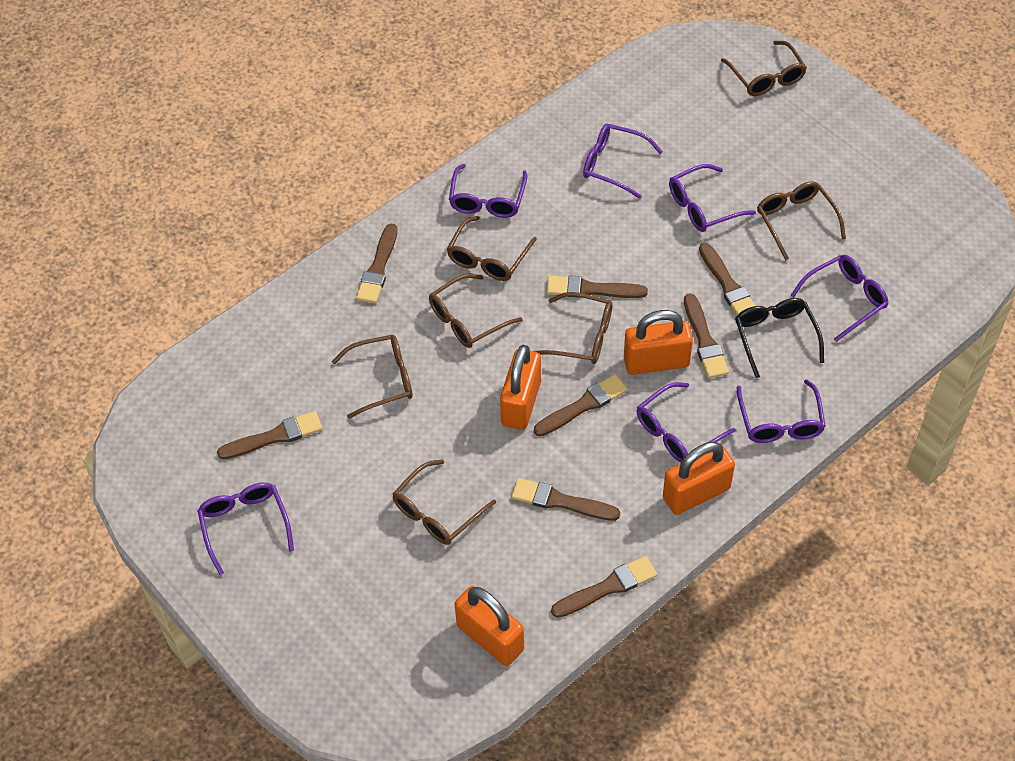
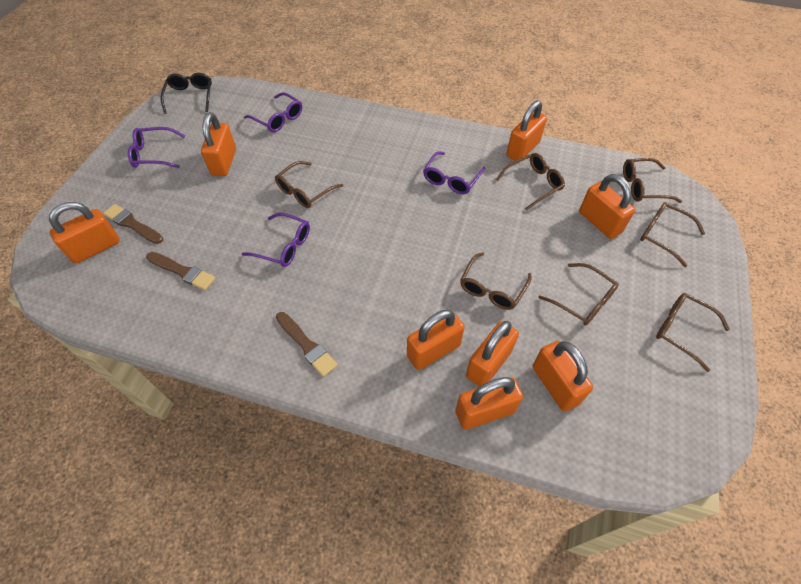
brown brush: [217,411,323,460] [356,224,397,303] [511,478,620,521] [534,374,628,437] [546,275,648,298] [551,556,657,618] [684,293,729,378] [699,243,755,315] = 8 -> [103,204,163,244] [146,252,215,290] [276,312,338,377] = 3
orange padlock: [455,586,524,666] [500,345,541,430] [624,310,693,375] [663,441,735,515] = 4 -> [49,202,120,263] [201,112,236,176] [407,310,465,370] [455,377,523,430] [466,321,519,387] [506,100,547,160] [533,341,593,412] [579,174,635,239] = 8
purple glasses: [197,482,294,575] [449,164,527,218] [583,123,663,199] [637,382,736,462] [669,164,756,232] [737,380,826,443] [791,255,888,342] = 7 -> [128,127,185,168] [242,213,310,267] [244,92,302,132] [423,151,485,194] = 4

